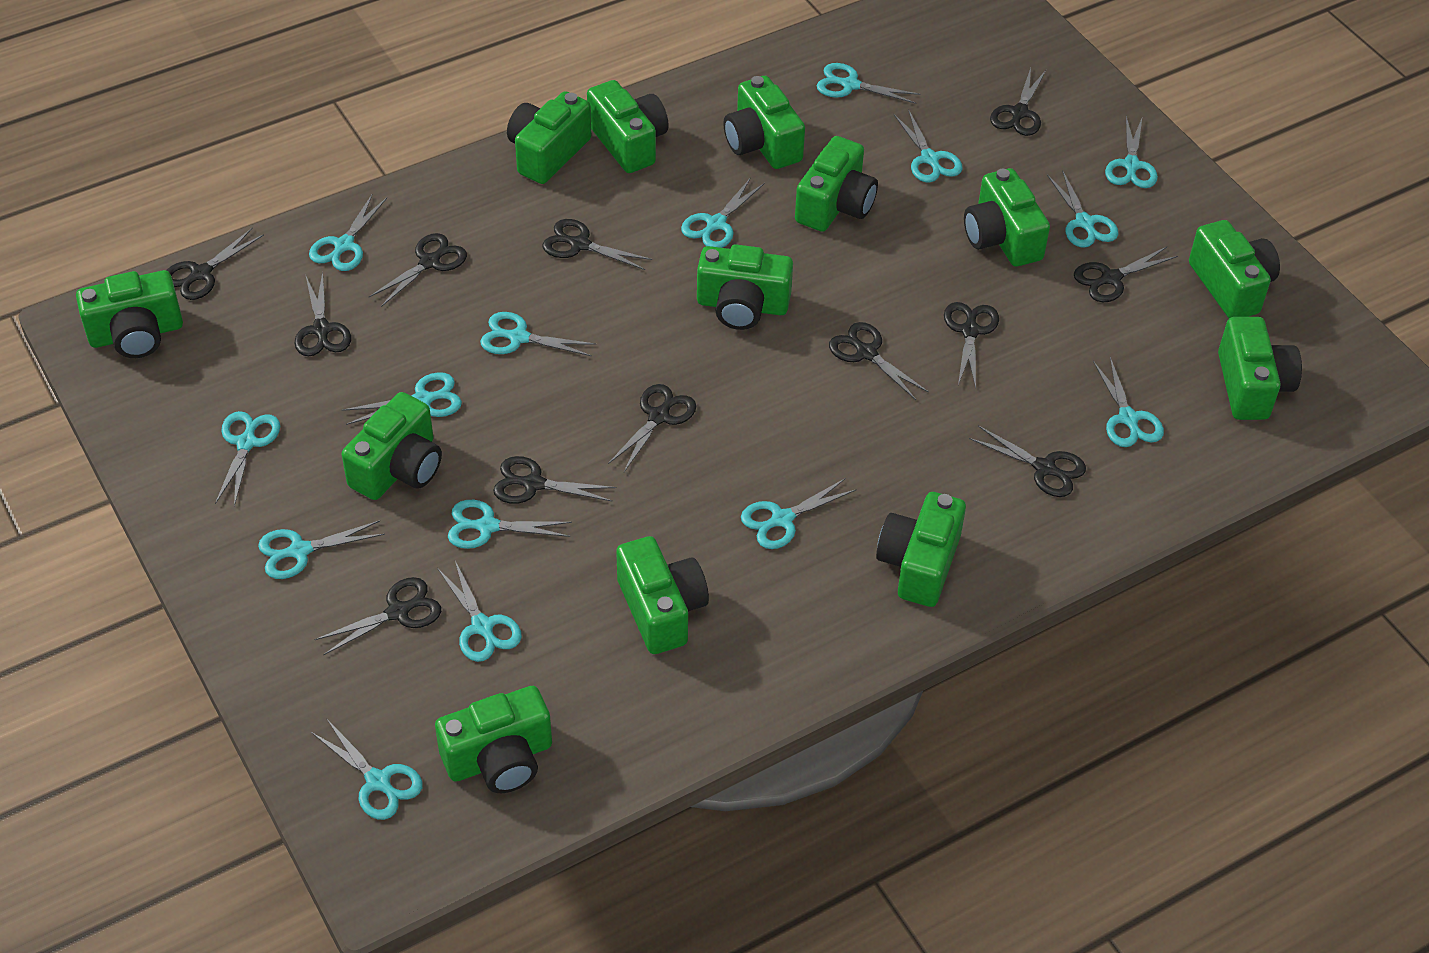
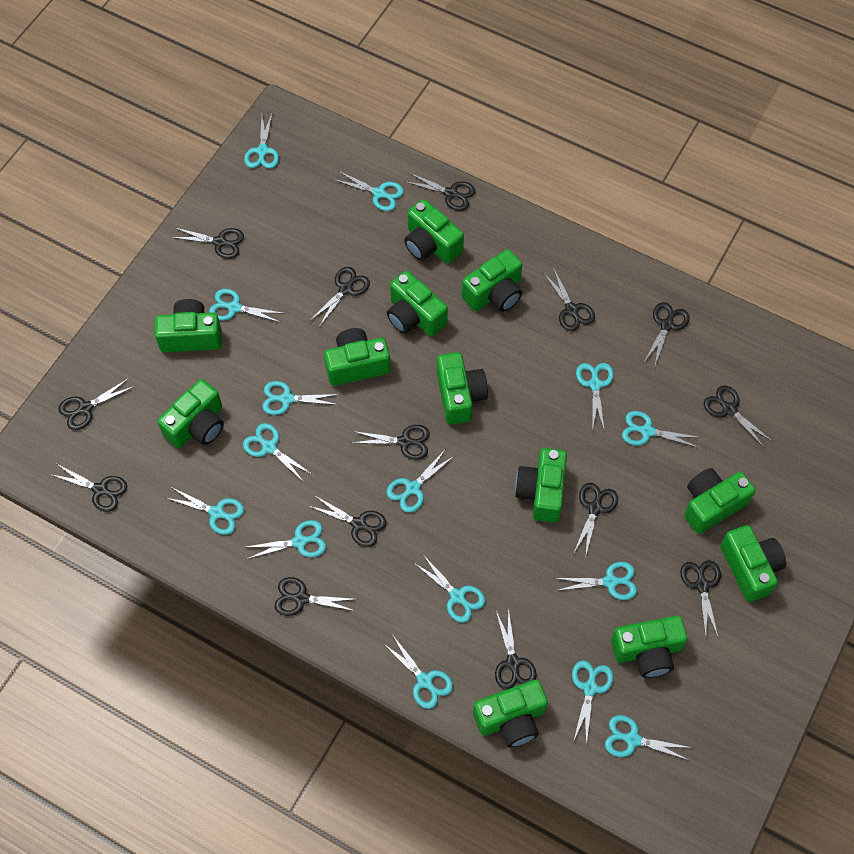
black scissors: [166,227,264,300] [294,272,351,356] [314,577,441,656] [369,233,467,307] [493,456,616,504] [543,219,652,270] [608,384,696,472] [829,322,929,400] [944,302,999,388] [969,425,1086,497] [990,68,1046,136] [1074,247,1178,302] = 12 -> [50,464,127,512] [59,378,135,430] [171,227,244,259] [274,577,357,616] [309,495,387,547] [311,267,370,327] [352,425,430,460] [404,173,475,211] [495,607,537,690] [543,267,595,331] [574,483,618,558] [644,302,690,368] [680,560,721,639] [704,386,773,449] = 14
green camera: [76,270,183,358] [342,392,442,500] [435,686,552,793] [507,91,592,184] [587,80,669,173] [616,536,709,654] [697,244,793,330] [723,76,805,169] [795,136,878,232] [876,492,966,607] [964,168,1050,267] [1189,220,1280,318] [1218,317,1302,420] = 13 -> [155,299,222,352] [157,379,224,448] [324,328,391,386] [387,271,448,336] [404,199,464,264] [437,352,488,425] [462,249,522,312] [473,679,548,747] [515,448,567,522] [611,616,687,678] [684,468,755,534] [720,525,786,602] = 12

